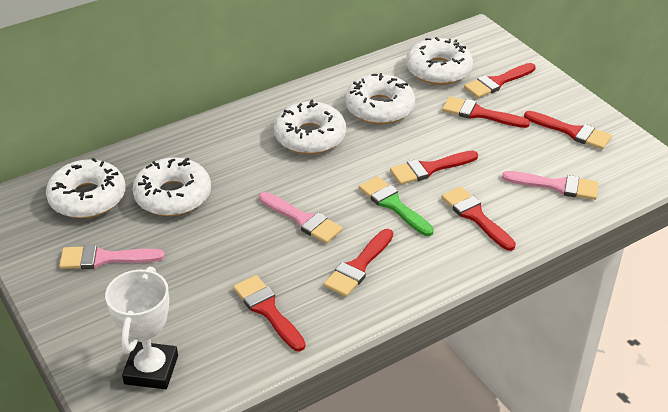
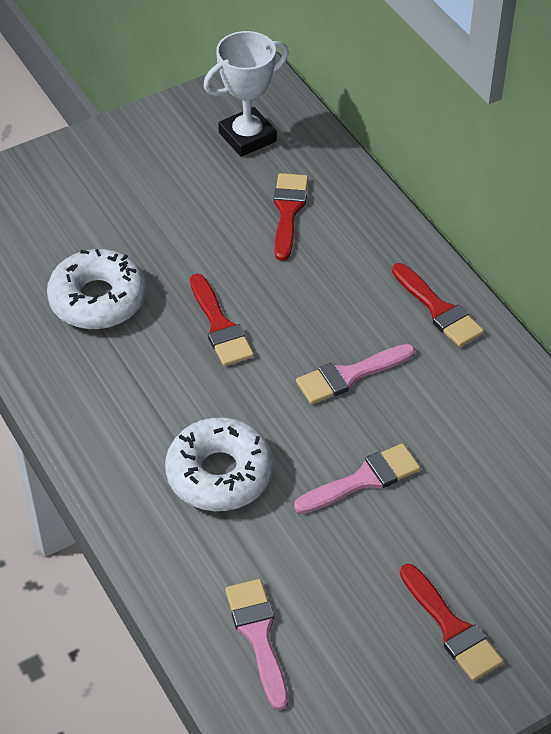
green brush: [359,176,434,236] = 1 -> none = 0
red brush: [233,275,306,351] [324,229,393,297] [390,151,478,185] [441,186,516,251] [442,96,530,128] [464,63,536,98] [524,111,612,150] = 7 -> [190,274,254,366] [274,173,308,261] [392,263,484,347] [400,564,503,681] = 4
white donut: [46,158,125,218] [133,157,211,216] [274,100,346,154] [345,73,415,124] [406,37,473,85] = 5 -> [47,249,146,329] [165,417,273,511] = 2

